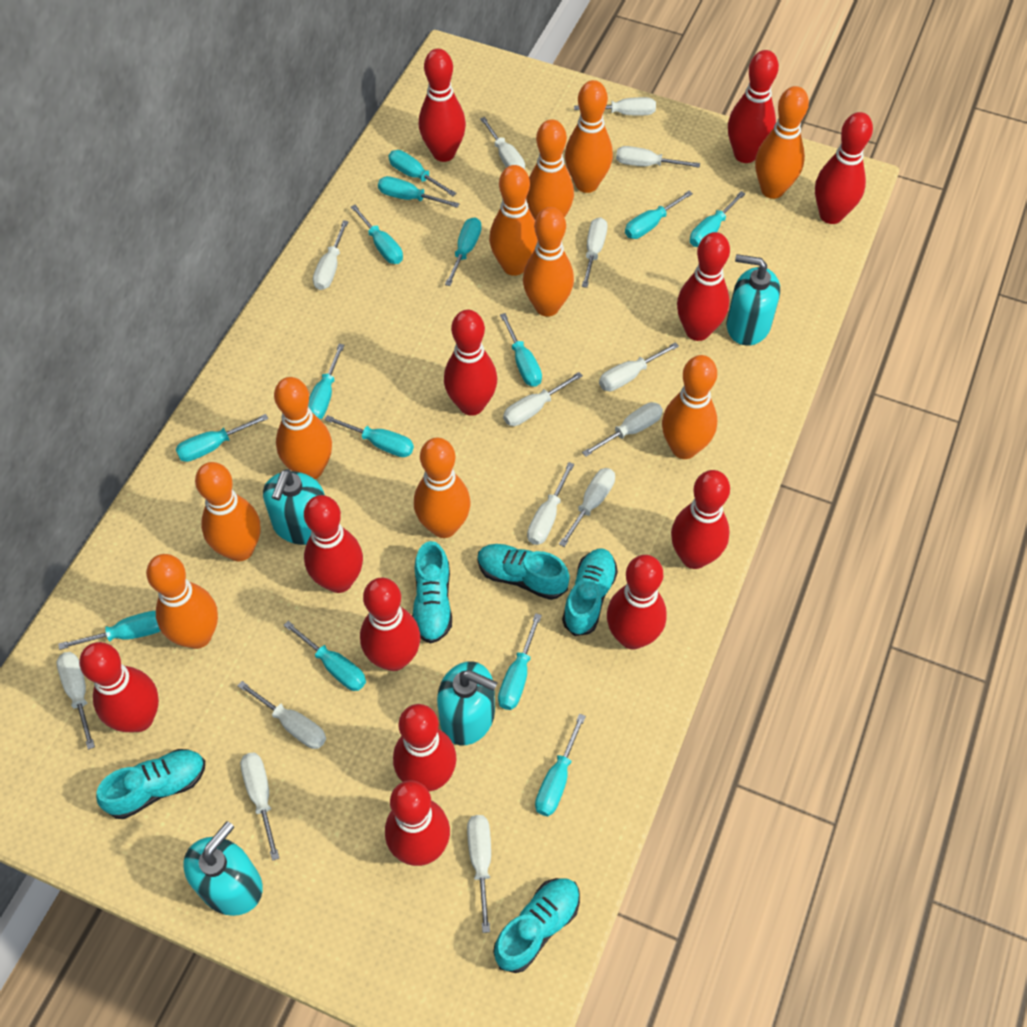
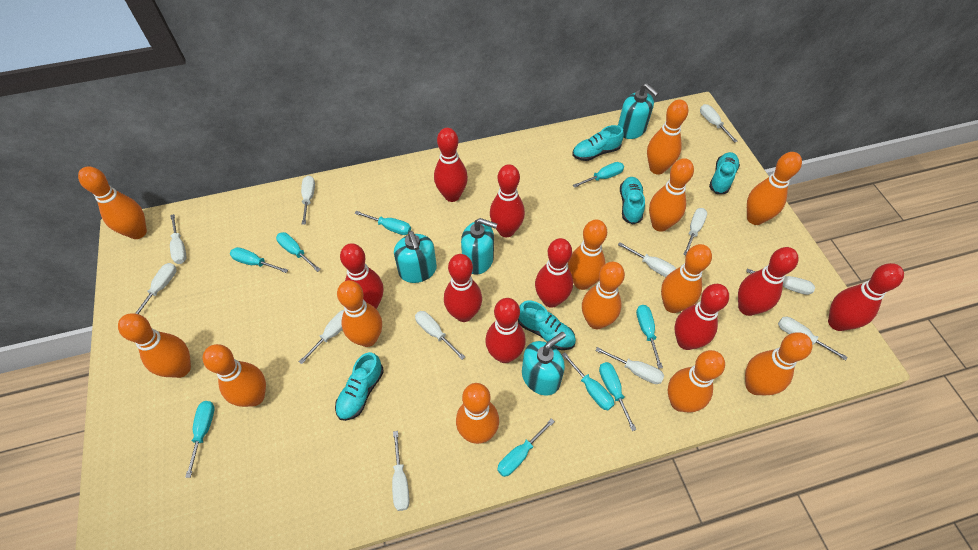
orange bowling pin: [146,554,218,649] [195,462,260,562] [274,377,332,479] [414,438,471,538] [489,165,538,276] [523,207,574,317] [526,119,574,220] [565,80,613,193] [662,355,717,459] [755,86,809,199] = 10 -> [78,166,147,239] [118,313,191,378] [203,344,266,407] [337,280,382,347] [456,383,499,444] [568,220,607,290] [582,262,625,329] [647,100,689,175] [649,158,694,232] [661,244,712,313] [668,350,725,412] [745,332,813,395] [747,152,802,225] = 13
red bowling pin: [79,642,159,732] [304,495,363,593] [360,578,420,671] [385,780,450,866] [393,704,457,792] [419,49,466,162] [444,310,497,416] [607,555,667,649] [671,470,730,569] [677,232,730,341] [728,50,779,163] [815,112,873,224] = 12 -> [340,243,383,309] [434,128,468,202] [444,254,482,322] [485,298,526,363] [490,164,525,237] [535,238,573,308] [675,284,729,350] [738,247,799,316] [828,263,904,331] = 9
turquoise screwdriver: [58,611,160,650] [176,414,268,462] [283,621,366,691] [308,344,344,420] [325,415,414,457] [351,205,403,264] [378,176,460,208] [389,150,456,196] [445,217,482,286] [498,613,542,710] [500,313,542,386] [535,713,586,816] [625,191,693,239] [690,191,745,247] = 14 -> [185,401,215,478] [230,247,288,273] [276,232,321,272] [354,211,411,235] [497,418,555,477] [562,352,614,411] [573,162,624,188] [599,362,636,431] [636,305,663,369] = 9
white screwdriver: [57,652,95,750] [238,681,326,749] [240,752,279,861] [313,220,349,290] [467,815,491,933] [480,117,525,170] [503,372,583,426] [527,462,574,545] [559,468,615,547] [574,97,656,115] [582,217,607,288] [582,402,663,457] [599,342,679,391] [616,146,700,167] = 14 -> [135,263,177,314] [170,214,187,264] [299,310,344,364] [301,176,315,225] [392,431,410,511] [415,311,465,360] [595,347,664,384] [618,242,676,277] [683,208,707,256] [700,104,737,142] [746,269,815,295] [778,317,848,360] = 12

